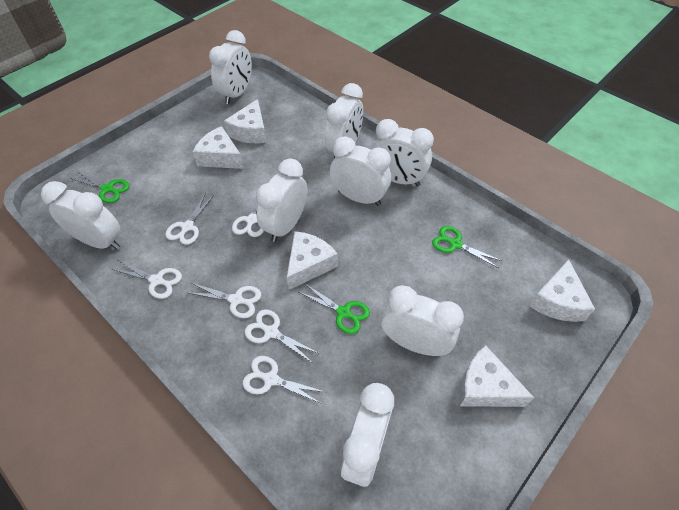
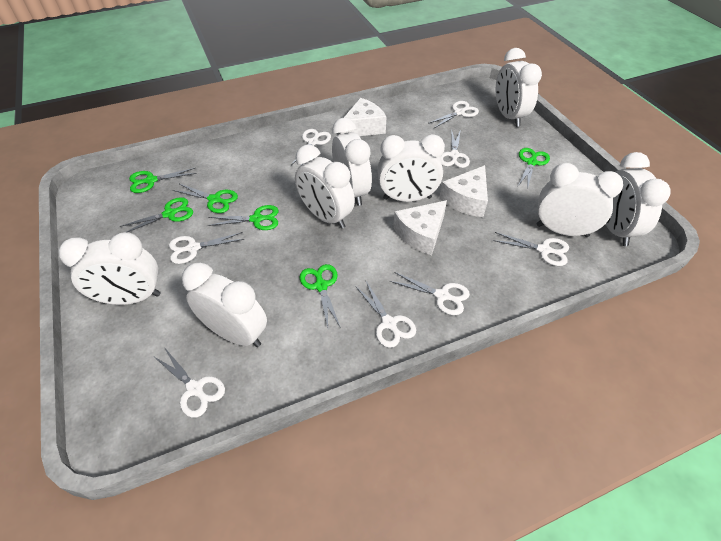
green scissors: [70,171,130,203] [298,283,370,334] [432,226,502,268] = 3 -> [119,197,193,232] [129,168,197,193] [173,184,238,213] [208,205,279,230] [300,264,341,328] [518,148,550,190] = 6
white cheese: [193,126,244,169] [224,99,267,143] [287,231,338,290] [459,345,534,407] [529,259,595,322] = 5 -> [341,98,386,136] [393,200,447,255] [439,165,488,217] = 3
white scissors: [112,261,182,299] [165,193,214,245] [186,283,261,318] [232,188,264,237] [242,356,325,404] [244,309,318,362] = 6 -> [153,347,225,418] [169,232,244,264] [291,129,331,165] [355,282,416,348] [390,272,470,315] [428,101,479,128] [440,129,470,168] [493,232,569,266] = 8

